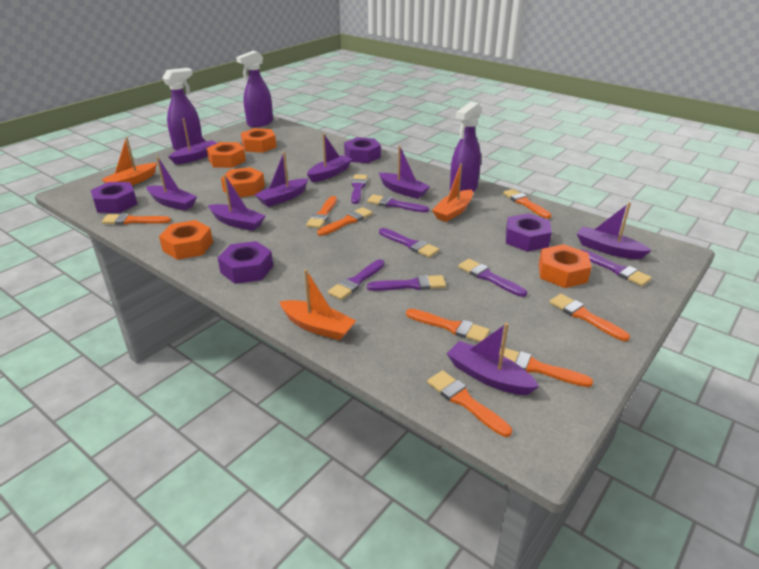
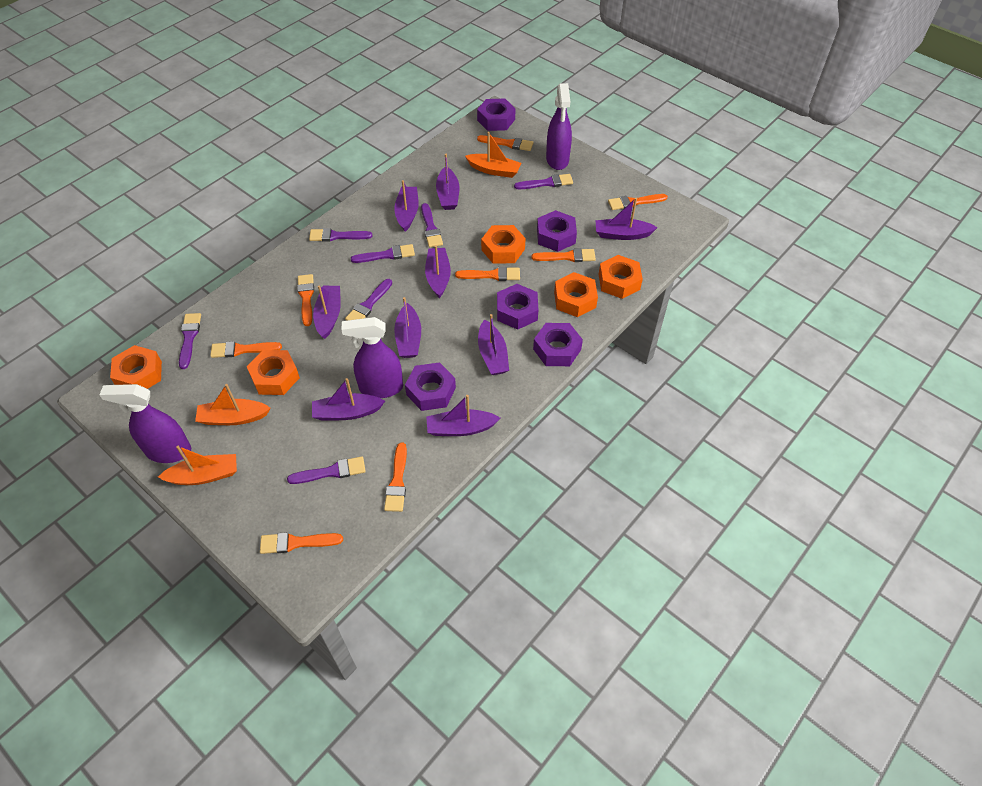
purple boat: [147,157,197,211] [168,118,217,164] [208,175,265,231] [254,152,309,207] [307,133,352,182] [379,145,431,199] [447,323,539,395] [577,202,652,259] = 8 -> [312,378,385,421] [313,285,341,339] [394,180,419,232] [394,297,421,358] [425,245,451,298] [426,395,500,436] [436,154,459,210] [478,314,509,375] [596,198,658,240] = 9
purple nut: [91,182,137,213] [218,241,273,284] [344,137,381,163] [506,213,552,252] = 4 -> [405,362,456,411] [477,99,516,131] [497,284,538,330] [533,323,583,366] [537,210,577,252] = 5

